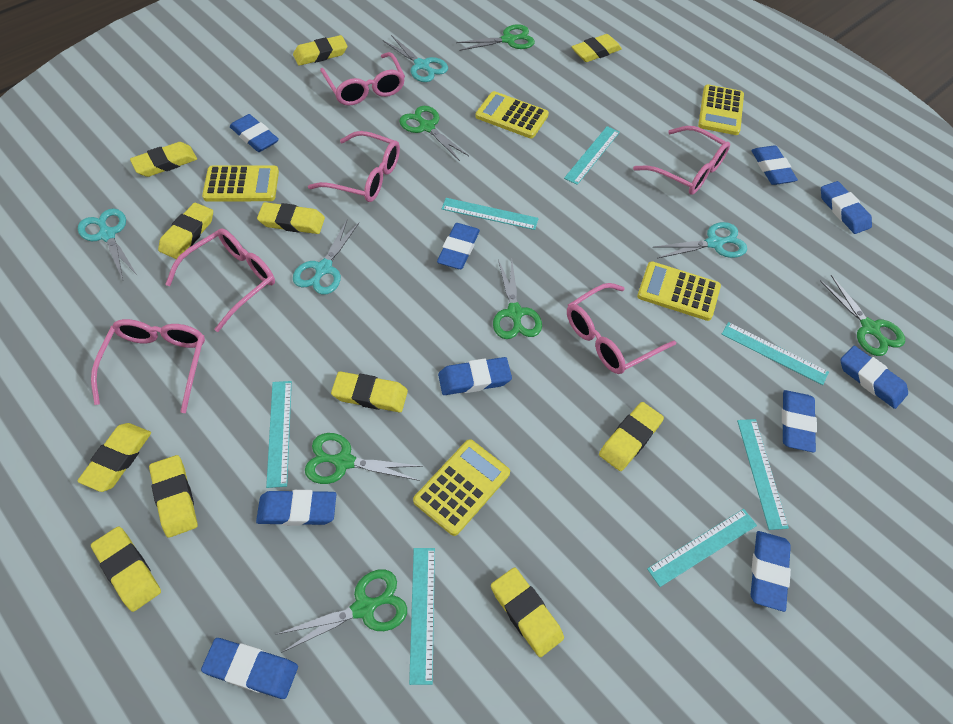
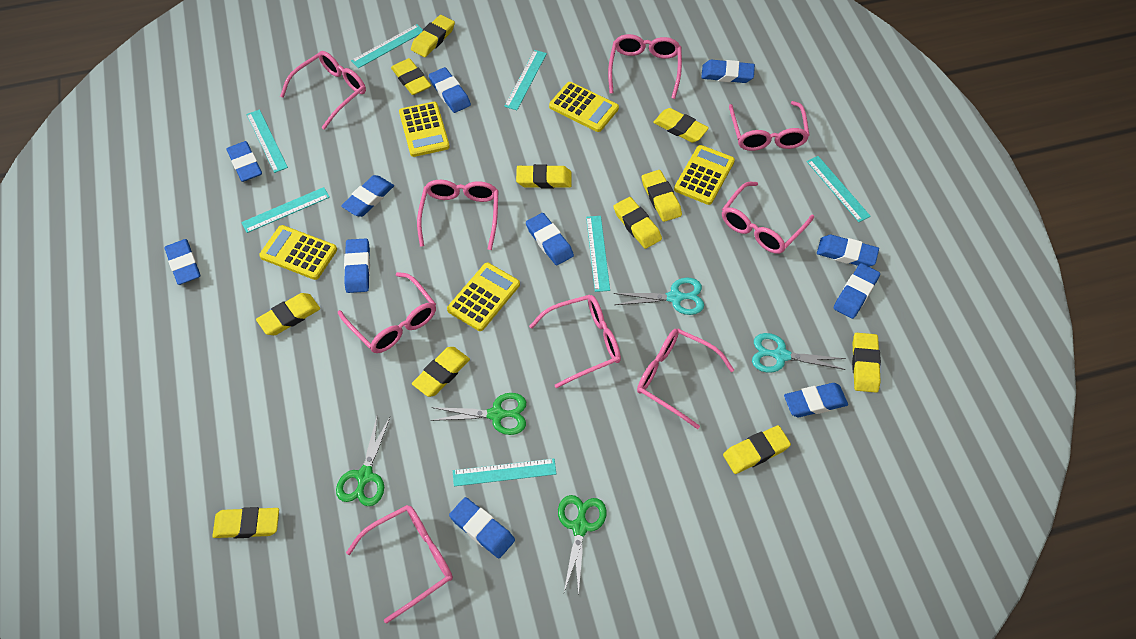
blue eraser: [201,638,298,699] [230,114,279,152] [256,490,336,526] [437,223,480,269] [438,357,512,395] [751,145,798,185] [751,531,791,612] [782,390,817,452] [821,181,872,234] [840,346,908,409] = 10 -> [164,239,201,285] [227,141,262,182] [341,175,394,217] [344,238,370,293] [429,67,471,113] [449,497,515,558] [526,213,574,266] [701,60,755,83] [784,383,848,417] [817,235,879,267] [834,263,880,319] = 11
green scissors: [277,570,407,653] [305,433,423,484] [399,106,469,161] [456,24,535,51] [493,260,542,339] [820,275,905,356] = 6 -> [336,417,390,506] [431,393,526,435] [558,495,606,596] = 3
pink glasses: [91,319,205,413] [165,229,275,332] [308,131,400,202] [320,52,405,106] [567,283,676,374] [633,126,730,195] = 6 -> [280,51,366,130] [338,272,436,353] [346,505,453,624] [417,180,499,250] [529,295,621,388] [608,34,682,99] [637,329,734,429] [722,182,814,254] [729,101,810,151] = 9
turquoise scissors: [78,208,137,280] [293,220,359,295] [383,35,448,82] [653,222,747,259] = 4 -> [613,278,704,315] [752,333,846,373] = 2

